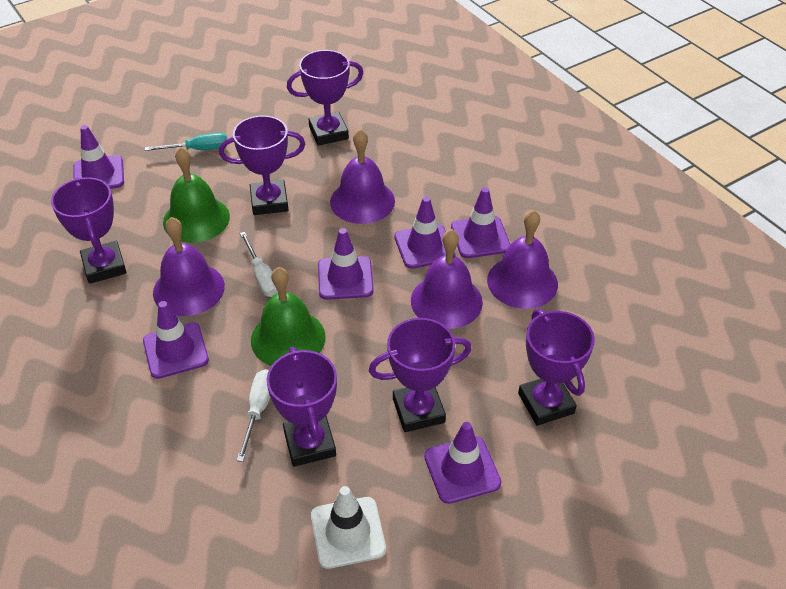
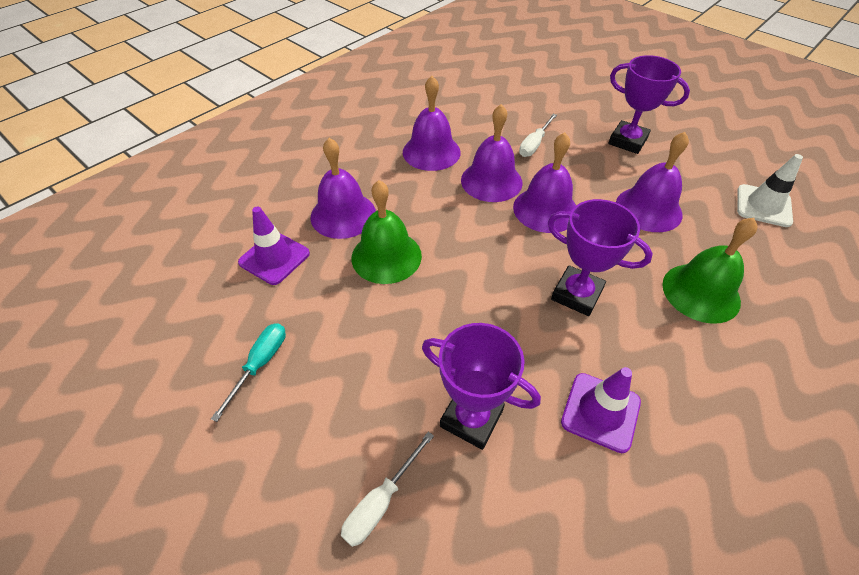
purple bell: [153,217,225,316] [330,129,395,224] [411,229,483,329] [487,210,558,309] = 4 -> [310,138,376,239] [403,76,461,171] [461,104,522,202] [513,132,576,233] [616,132,689,232] = 5
purple traffic cone: [74,125,124,189] [143,301,209,379] [318,228,374,300] [394,196,456,269] [424,422,501,504] [451,187,511,258] = 6 -> [238,206,310,285] [561,367,641,453] = 2
purple trophy: [51,177,127,284] [219,115,305,215] [266,347,337,467] [287,50,364,146] [369,318,472,432] [518,309,595,426] = 6 -> [422,323,541,450] [548,199,653,316] [608,55,690,154] = 3

